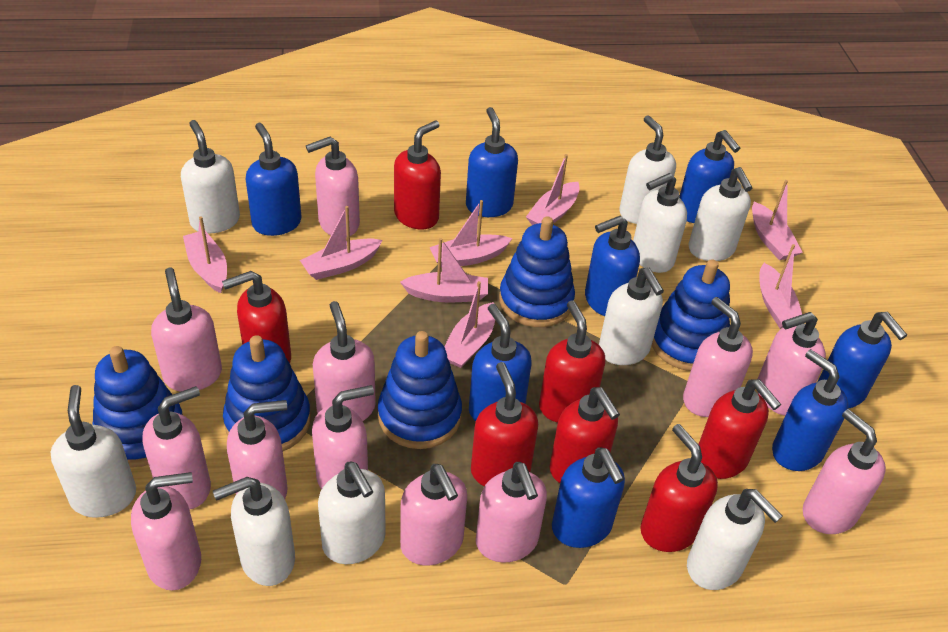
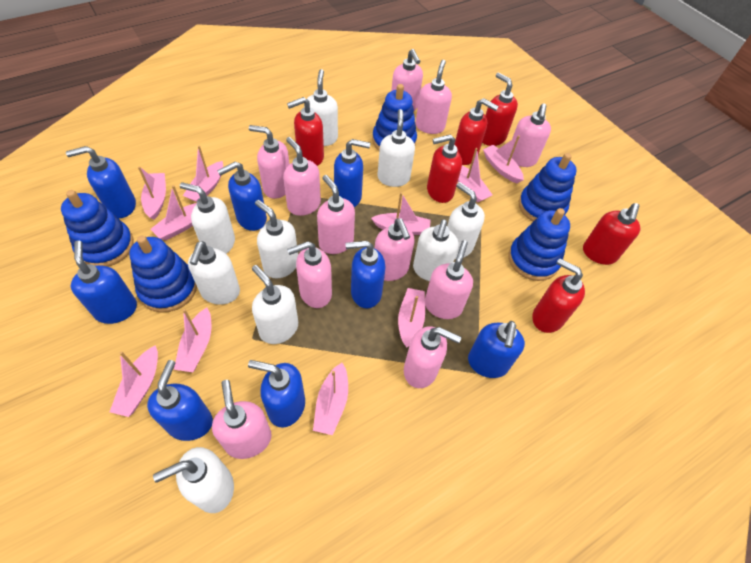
pink boat: [183,216,227,293] [300,206,383,280] [400,238,488,302] [429,200,513,267] [444,281,495,368] [526,154,580,225] [752,180,803,260] [759,244,802,329] = 8 -> [110,345,158,417] [138,166,166,220] [150,185,197,240] [174,308,211,372] [183,146,223,202] [313,363,348,435] [371,192,431,235] [398,288,425,348] [458,148,492,202] [483,135,524,183] = 10
pink soap dispenser: [131,472,201,590] [143,386,211,509] [151,268,222,392] [227,400,288,499] [306,137,360,237] [312,385,374,490] [313,301,376,421] [400,464,467,565] [476,462,547,563] [683,297,753,417] [757,312,826,416] [803,409,886,534] = 12 -> [212,380,272,459] [249,125,290,199] [283,137,321,216] [287,241,332,308] [317,175,355,254] [375,218,414,281] [391,49,423,111] [404,326,461,388] [415,60,452,134] [425,240,473,319] [510,103,551,167] = 11
red soap dispenser: [222,271,291,363] [394,121,441,230] [471,362,538,486] [539,300,605,423] [550,387,620,483] [640,424,718,552] [698,379,781,479] = 7 -> [287,97,324,166] [427,134,462,203] [454,98,499,165] [482,73,518,146] [532,258,585,333] [583,203,640,265] = 6

